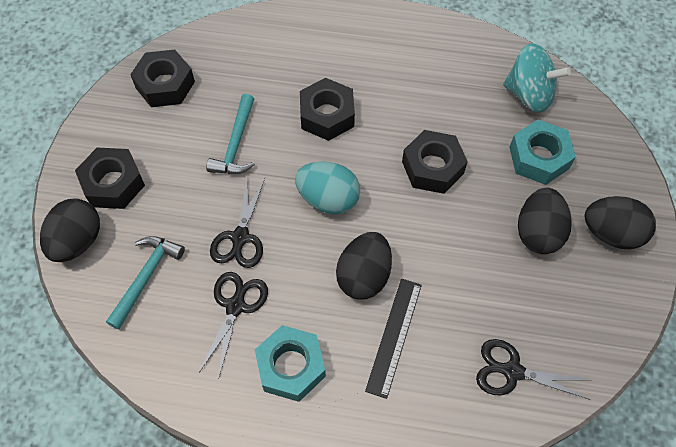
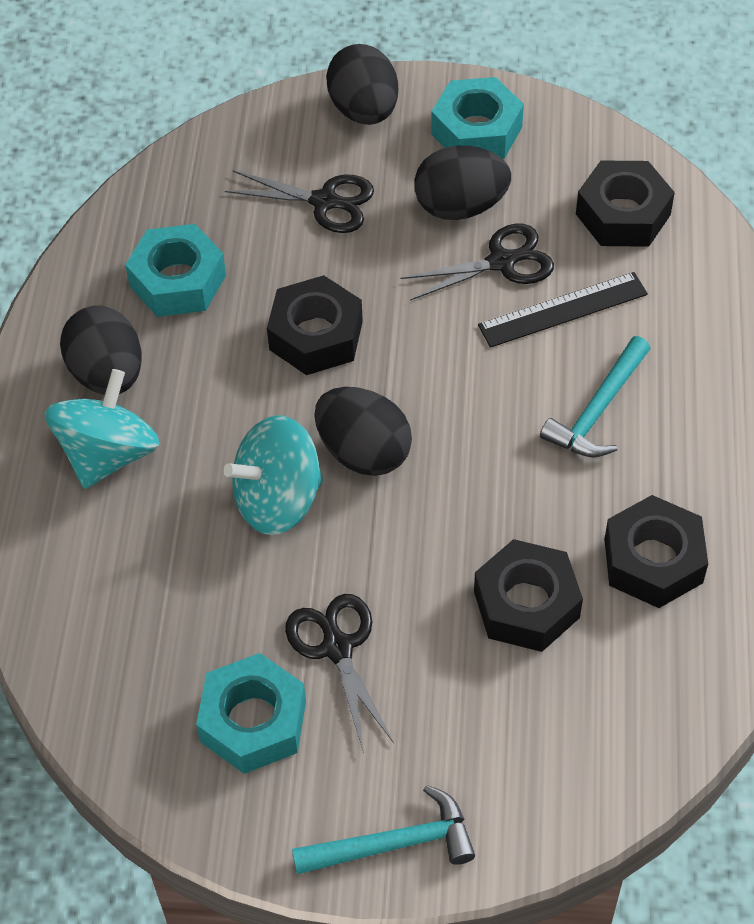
turquoise egg: [295,162,360,214] = 1 -> none = 0
turquoise nut: [255,325,326,402] [509,120,576,185] = 2 -> [125,224,226,317] [196,653,306,774] [431,77,524,159] = 3
turquoise spinning top: [503,43,571,112] = 1 -> [45,369,159,489] [224,415,323,535] = 2

